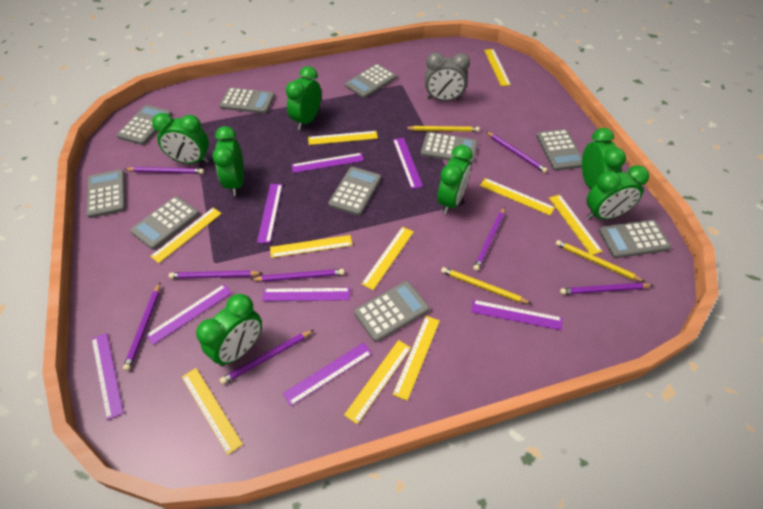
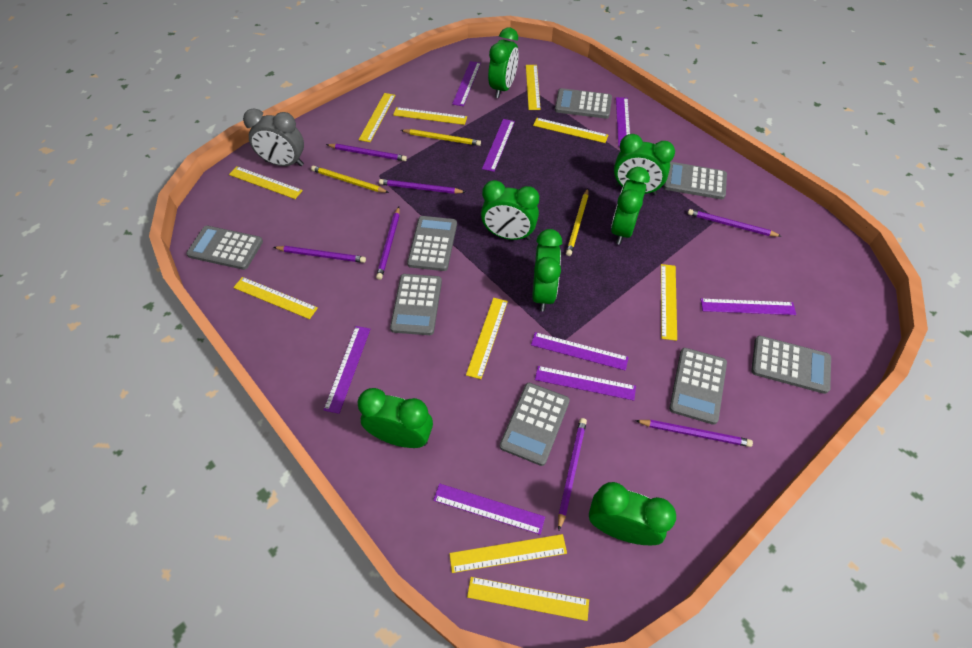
grey calculator: [86,169,126,218] [117,105,172,145] [130,196,199,250] [219,88,275,114] [328,167,381,216] [345,64,397,98] [354,281,429,342] [421,132,478,164] [536,129,582,171] [599,220,671,258] = 10 -> [186,226,263,270] [390,274,442,335] [407,216,457,271] [500,383,570,466] [555,88,612,119] [663,162,727,199] [669,348,727,425] [751,336,831,394] = 8
purple pencil: [123,283,160,371] [125,167,204,174] [169,271,263,279] [220,330,314,384] [250,269,344,282] [473,207,505,271] [486,132,548,173] [560,283,653,295] = 8 -> [274,246,366,263] [326,144,407,161] [376,207,400,280] [379,179,465,194] [558,418,587,530] [635,420,753,447] [688,209,782,237] = 7

